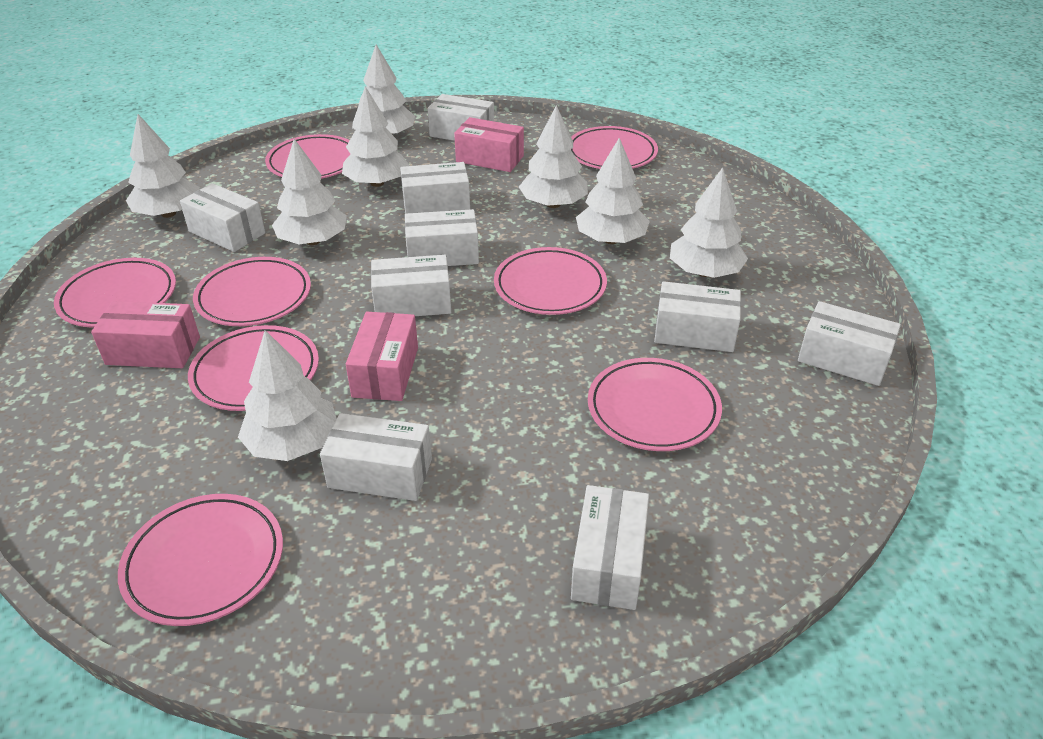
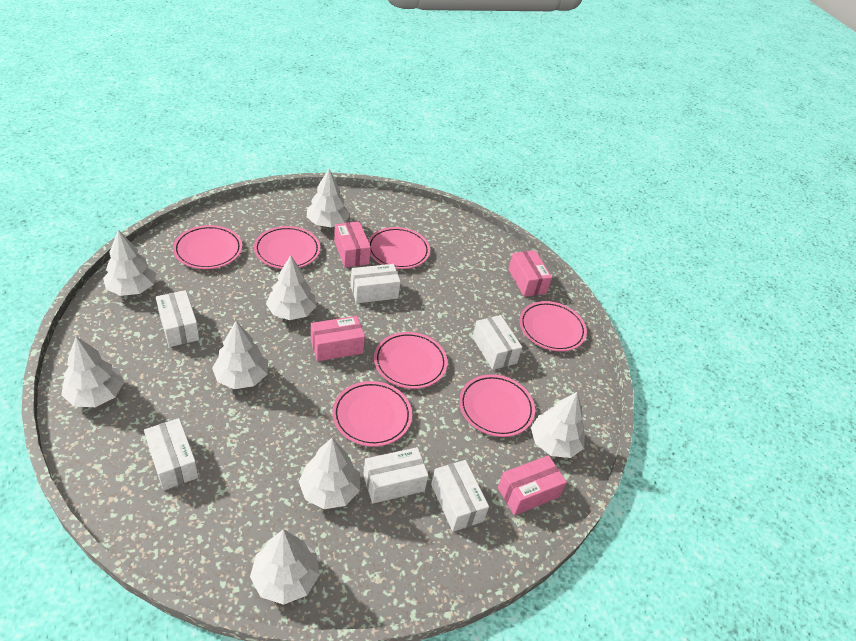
pink box: [91,301,200,368] [346,312,418,401] [454,117,524,172] = 3 -> [311,316,365,361] [334,221,371,268] [498,455,567,515] [508,250,552,297] = 4
pink plate: [54,258,176,327] [118,494,283,626] [188,325,319,411] [193,257,311,326] [265,134,350,179] [494,247,607,315] [570,126,658,169] [588,358,722,451] = 8 -> [173,225,242,269] [254,226,320,269] [332,381,412,447] [368,227,430,269] [374,332,447,389] [459,374,535,437] [520,301,587,352] = 7
white box: [180,183,265,252] [320,413,432,501] [371,255,451,316] [400,162,470,214] [405,209,479,266] [428,94,494,141] [571,485,649,610] [654,281,741,352] [798,301,901,386] = 9 -> [144,418,199,490] [156,290,200,347] [350,264,401,303] [363,447,429,504] [431,460,489,532] [472,315,522,370] = 6

